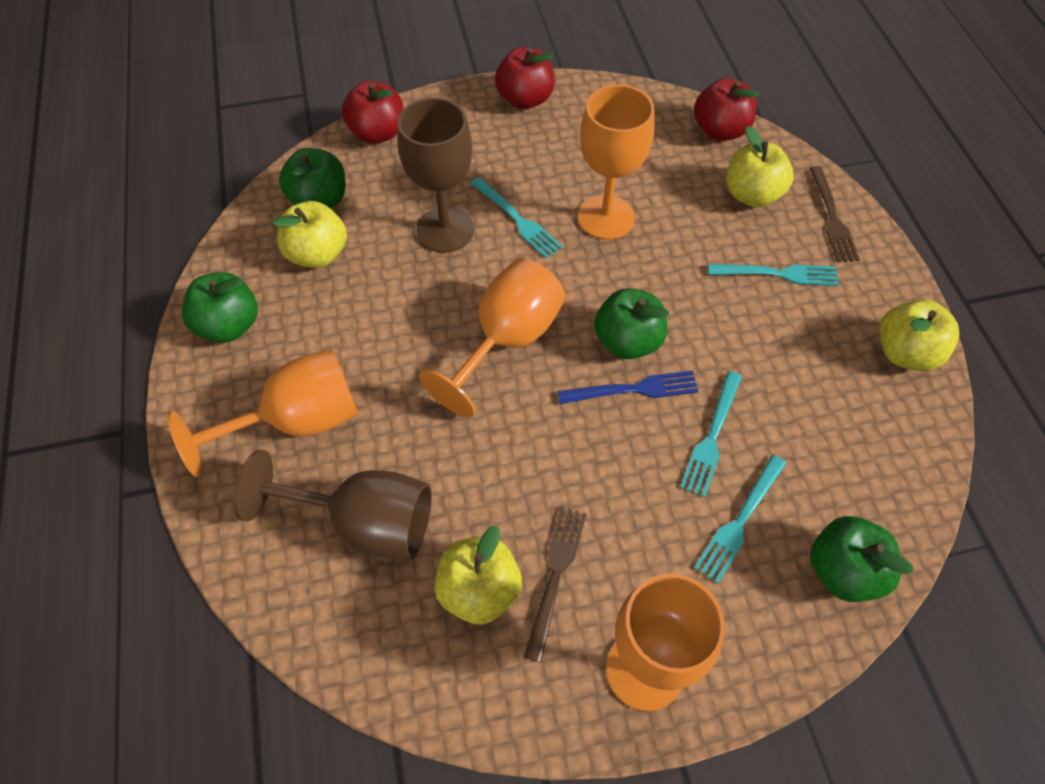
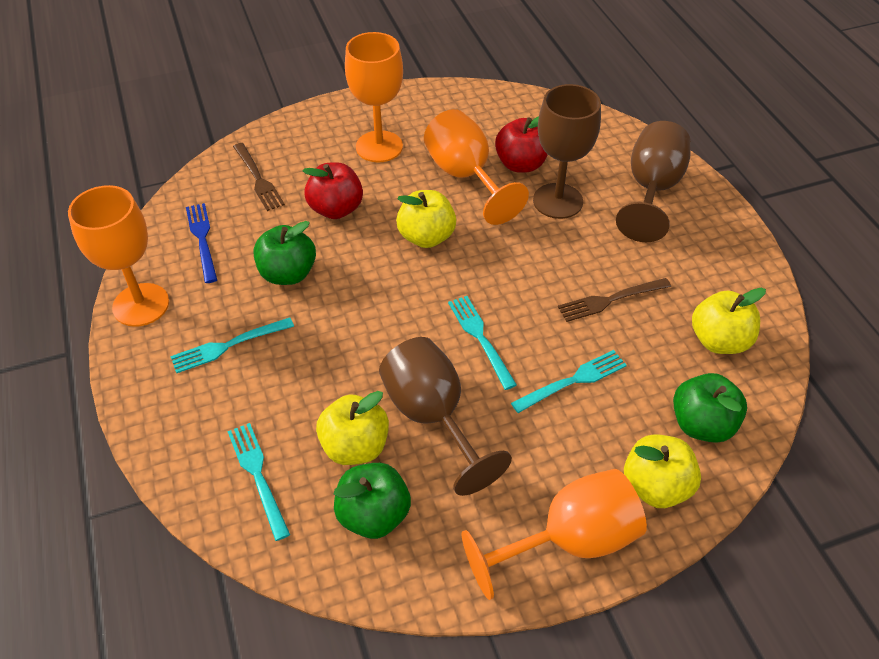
brown goblet: [234,450,432,559] [397,97,474,253] = 2 -> [379,337,512,496] [533,84,601,219] [616,121,691,242] = 3
green apple: [182,272,258,343] [279,148,346,209] [594,288,669,359] [810,516,913,602] = 4 -> [253,221,316,285] [334,463,411,539] [673,373,747,443] = 3
red apple: [341,80,403,144] [495,47,555,109] [694,78,759,141] = 3 -> [303,162,363,219] [495,116,548,173] = 2

